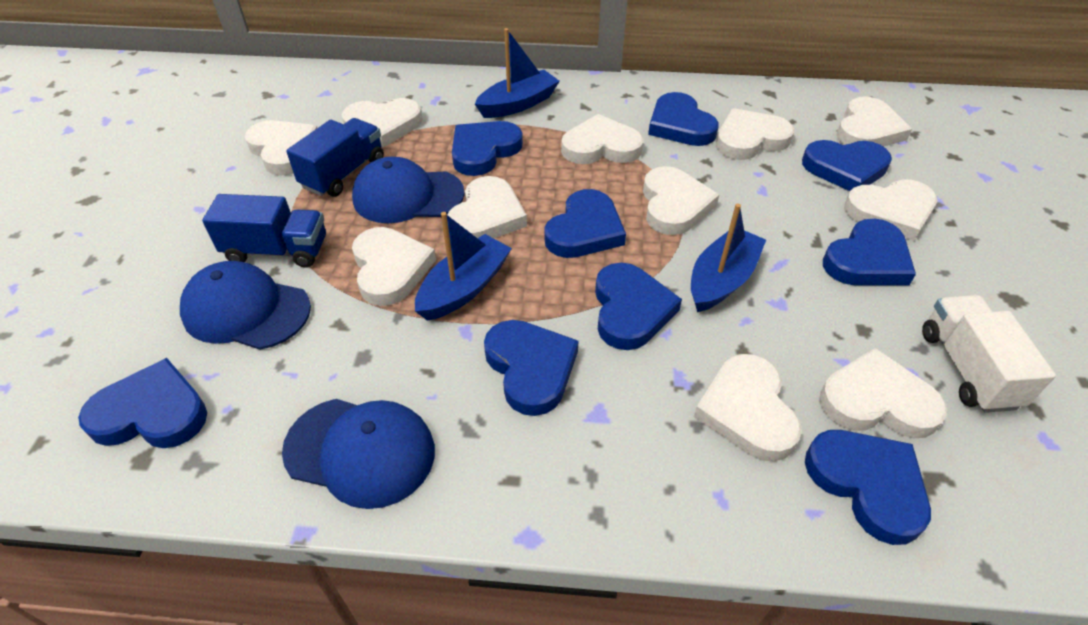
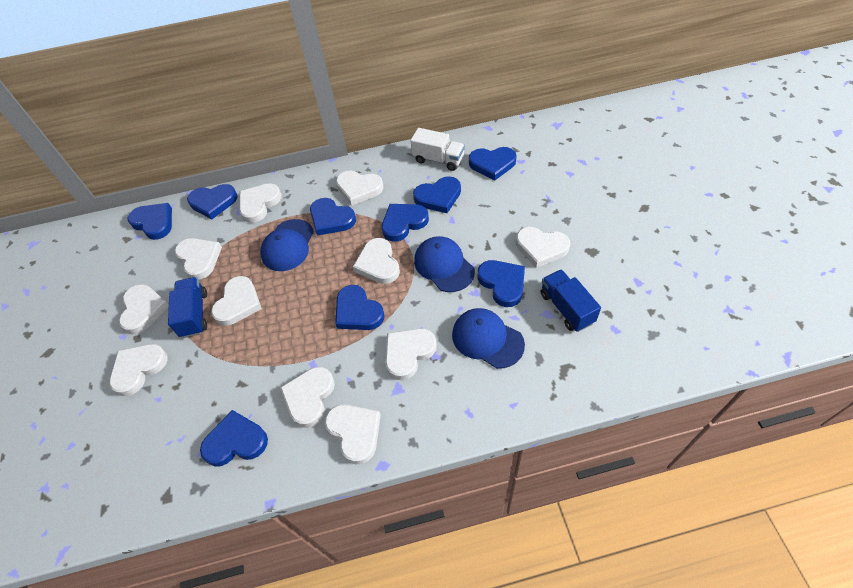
blue boat: [415,212,512,321] [475,28,560,118] [691,204,766,312] = 3 -> none = 0

